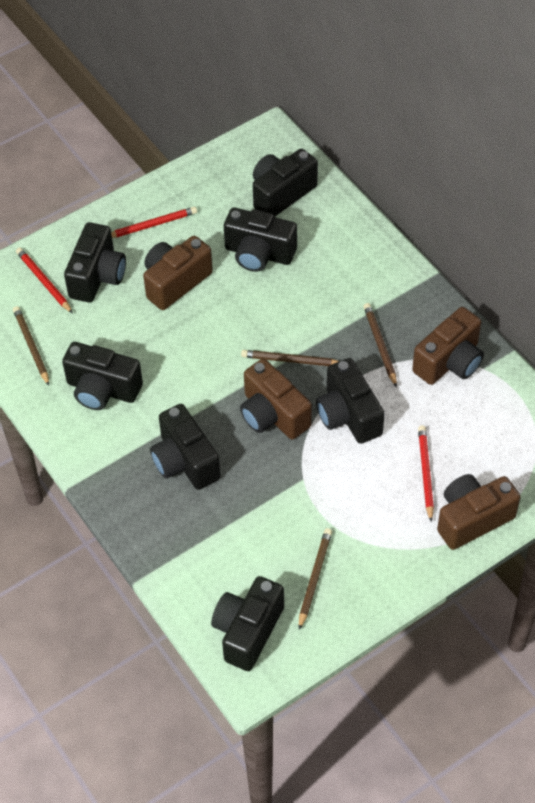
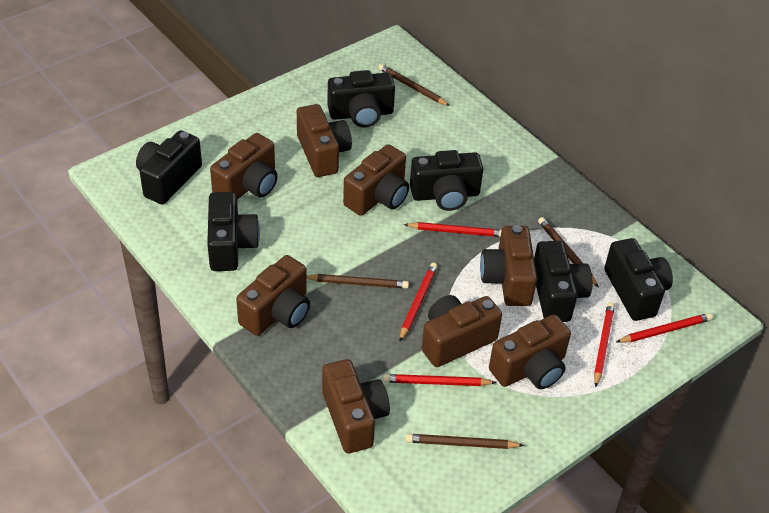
black camera: [62,342,143,410] [64,222,126,302] [150,404,221,490] [211,576,284,671] [224,207,297,272] [253,149,318,217] [316,358,385,444] = 7 -> [136,130,202,205] [207,192,260,271] [327,70,395,127] [410,150,483,211] [534,241,592,322] [604,238,673,321] = 6
brown camera: [143,236,213,310] [240,359,312,440] [412,307,484,385] [437,474,521,550] = 4 -> [210,133,278,199] [236,255,310,336] [297,104,352,177] [322,359,390,453] [343,144,409,216] [422,295,502,367] [480,225,537,306] [489,314,571,389] = 8
red pencil: [16,247,73,314] [111,207,197,238] [418,425,434,522] = 3 -> [383,374,497,386] [400,263,437,341] [404,222,502,237] [594,302,615,388] [616,313,713,343] = 5

